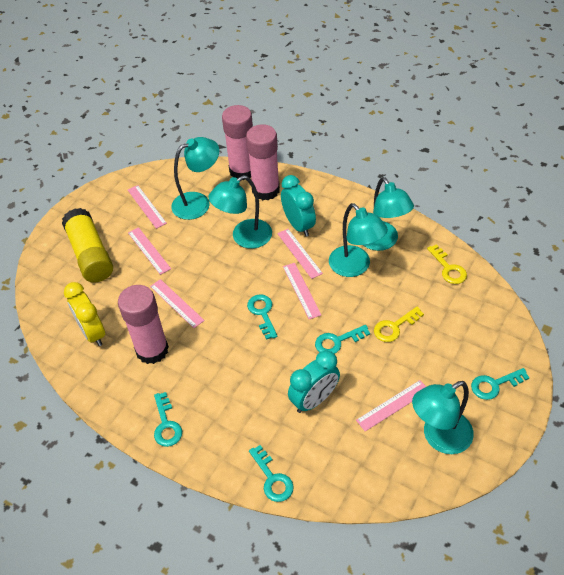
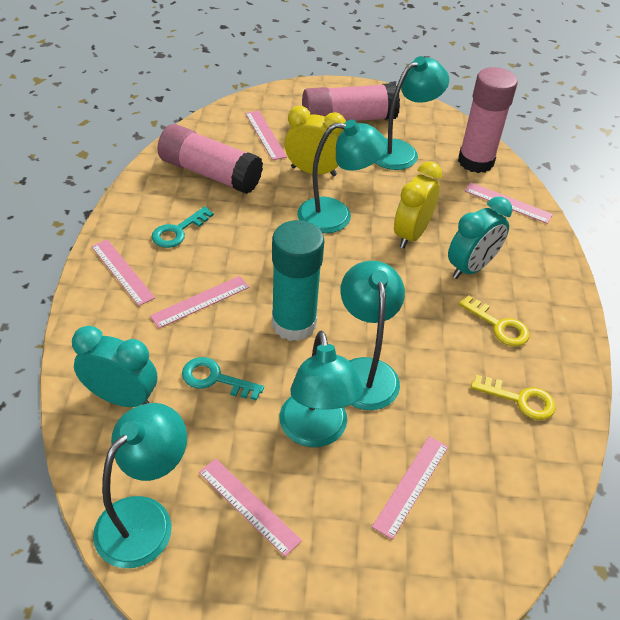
turquoise glue stick: none = 0 -> [272,220,324,341] = 1
turquoise key: [154,392,182,447] [247,294,278,340] [249,445,294,502] [315,325,370,354] [471,368,529,400] = 5 -> [151,206,214,248] [182,357,264,401] = 2
yellow clock: [64,282,105,346] = 1 -> [285,106,346,176] [394,161,442,248] = 2
yellow glue stick: [62,208,113,282] = 1 -> none = 0

